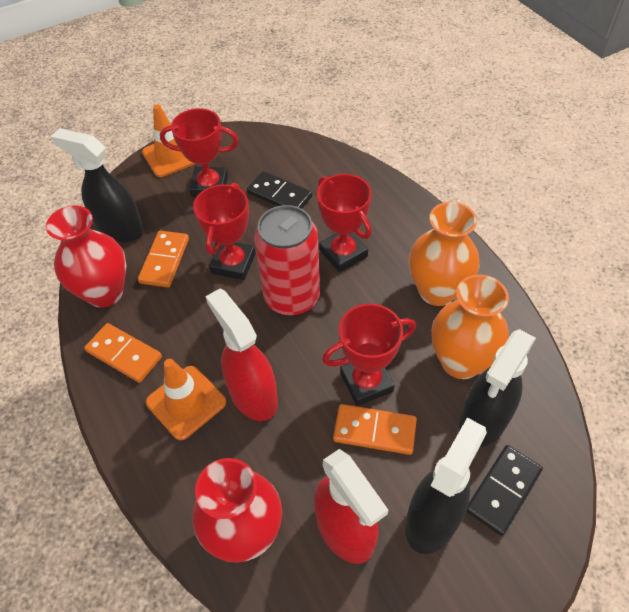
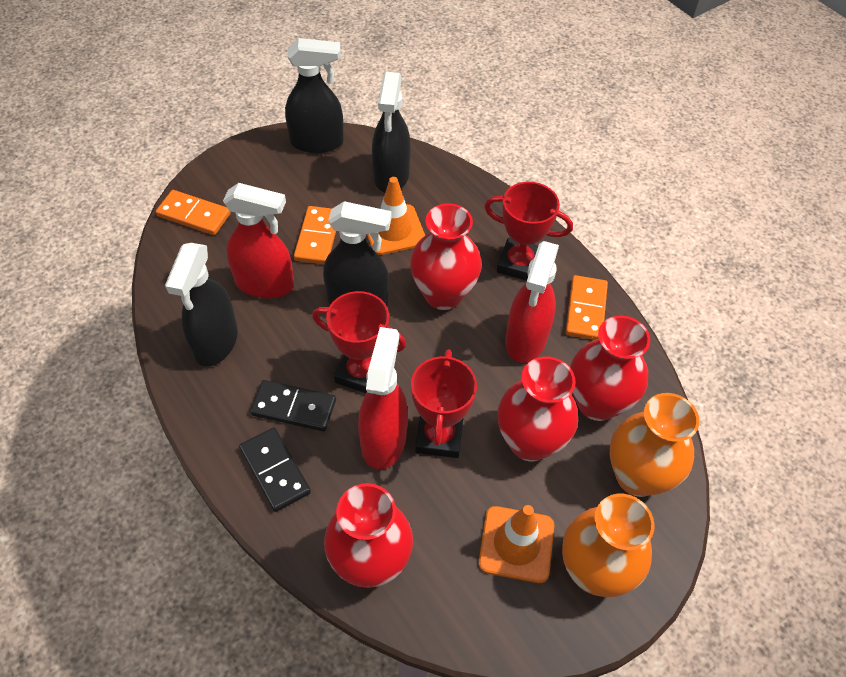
black spray bottle: [51,128,144,243] [405,418,487,554] [459,329,536,447] = 3 -> [165,243,238,367] [285,38,344,153] [323,201,391,306] [372,72,411,193] = 4
red can: [254,205,320,315] = 1 -> none = 0
red spray bottle: [205,288,278,421] [314,449,388,564] = 2 -> [223,183,294,298] [358,327,408,470] [505,241,559,363] = 3
red trophy: [160,108,239,197] [193,183,256,280] [317,174,372,272] [322,304,416,406] = 4 -> [312,291,406,393] [411,349,477,458] [484,182,573,281] = 3
red vase: [46,205,126,308] [193,458,282,563] = 2 -> [324,483,413,588] [410,203,482,310] [498,356,578,461] [570,316,650,421] = 4

